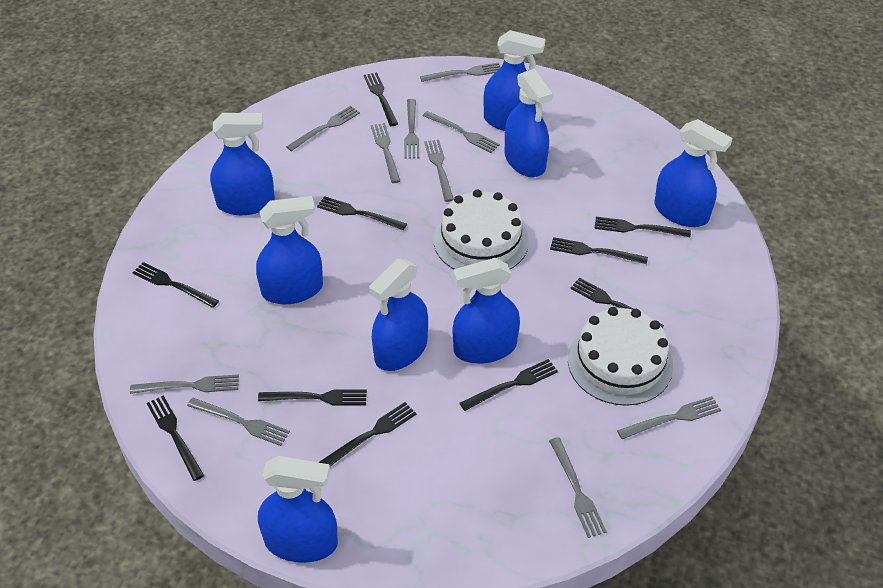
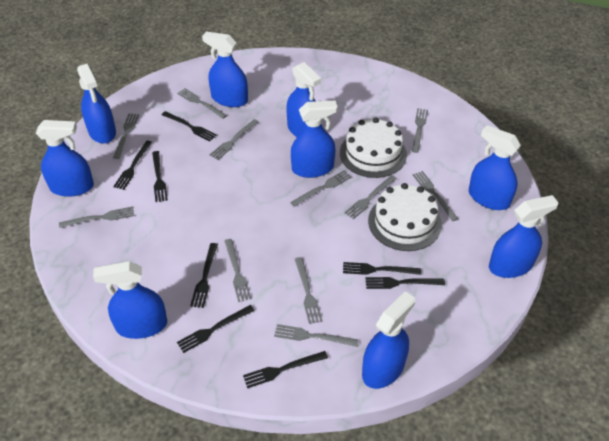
black fork: [132,262,219,308] [147,395,204,481] [258,389,367,405] [317,196,407,230] [319,402,416,466] [364,72,398,126] [459,359,558,411] [550,237,648,264] [570,278,664,328] [594,217,691,237] = 10 -> [113,141,152,190] [152,151,168,202] [162,111,217,141] [177,305,255,353] [190,243,218,308] [243,351,328,388] [343,262,421,275] [365,277,445,289] = 8
blue spray bottle: [210,113,275,215] [256,196,323,304] [258,456,338,563] [369,258,428,371] [452,258,520,364] [483,30,545,131] [505,69,553,177] [655,119,733,227] = 8 -> [36,120,94,197] [77,64,116,144] [93,261,167,339] [202,31,248,107] [286,62,321,137] [291,101,338,178] [362,291,415,389] [469,125,521,210] [489,195,559,278] = 9
grey fork: [130,374,239,394] [187,398,290,446] [286,106,360,151] [371,123,400,183] [404,99,419,159] [420,62,501,82] [423,111,500,153] [424,139,454,202] [549,437,607,538] [617,396,721,439] = 10 -> [59,206,134,228] [113,114,139,159] [177,88,227,119] [209,119,259,160] [225,239,252,302] [274,324,358,347] [290,170,351,207] [295,257,323,324] [344,175,397,219] [412,108,428,153] [413,171,458,221] = 11

